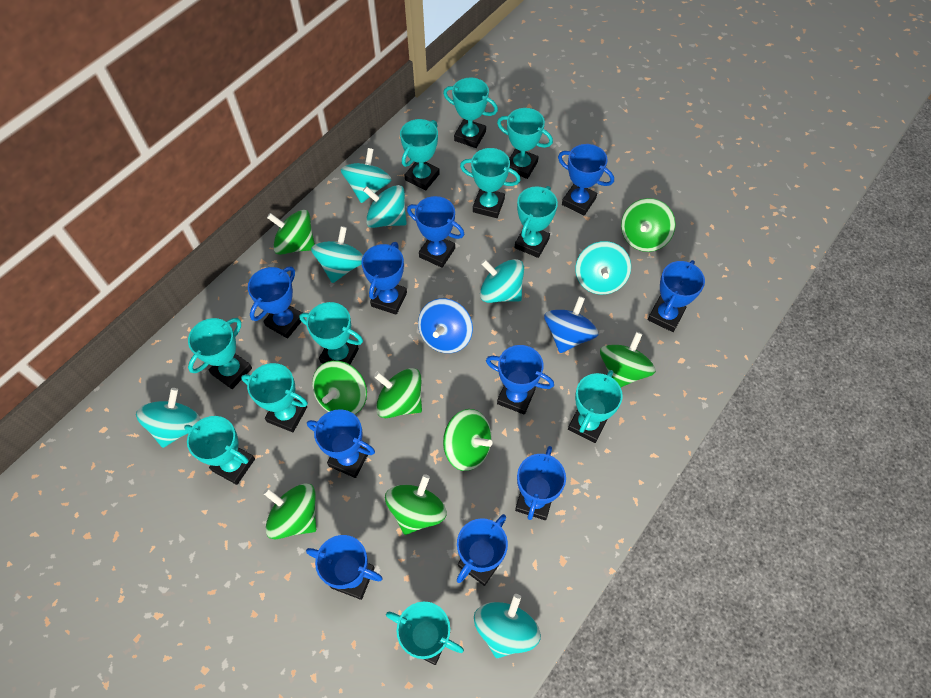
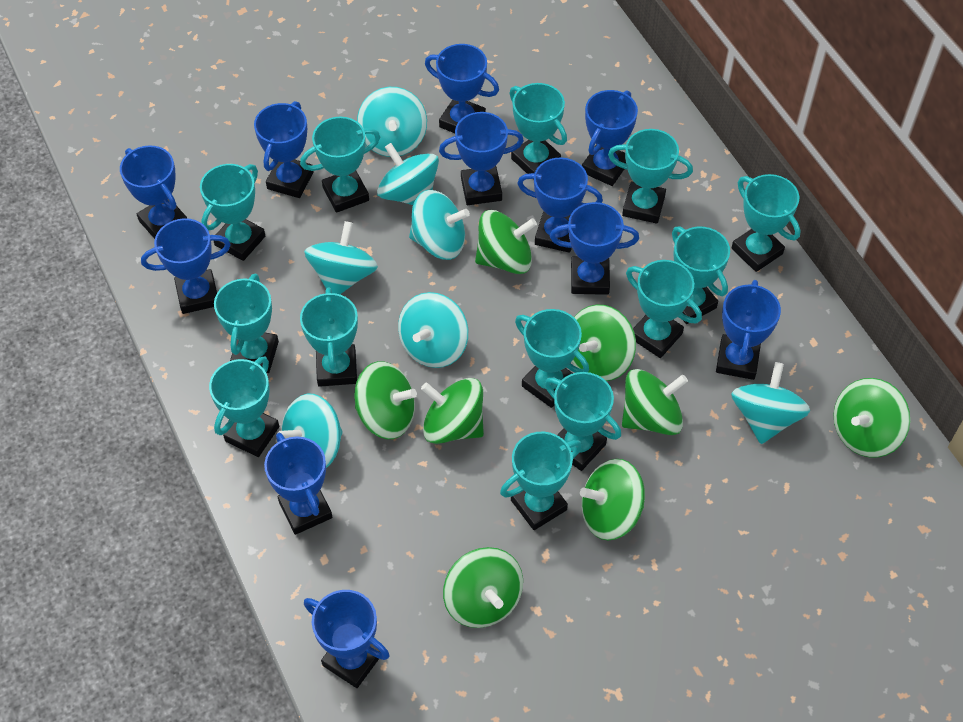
blue spinning top: [418,298,473,353] [544,296,598,353] = 2 -> none = 0
blue trophy: [248,266,305,339] [306,535,383,600] [307,409,375,478] [361,242,407,315] [407,196,465,268] [457,514,508,586] [486,345,554,415] [515,446,566,520] [558,144,614,215] [648,260,705,332] = 10 -> [120,145,187,239] [141,218,231,314] [254,101,314,198] [264,433,332,535] [304,590,390,688] [425,44,499,133] [439,112,524,205] [517,157,603,253] [550,202,639,295] [582,90,638,186] [716,280,781,380] = 11
turquoise trophy: [184,416,255,485] [188,318,252,389] [241,363,308,432] [299,302,363,364] [386,601,464,665] [400,119,440,191] [443,78,498,148] [460,148,521,218] [497,108,553,179] [515,186,558,258] [568,370,623,443] = 11 -> [200,164,265,261] [209,356,279,457] [214,274,279,373] [300,117,380,213] [300,287,358,387] [500,432,582,530] [509,83,567,174] [515,309,589,408] [545,372,621,471] [608,129,693,224] [626,260,702,358] [672,226,730,324] [731,174,801,272] = 13

